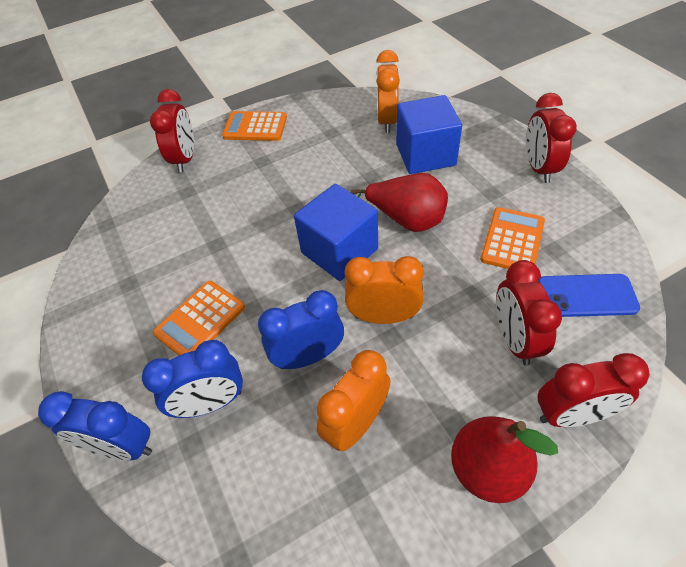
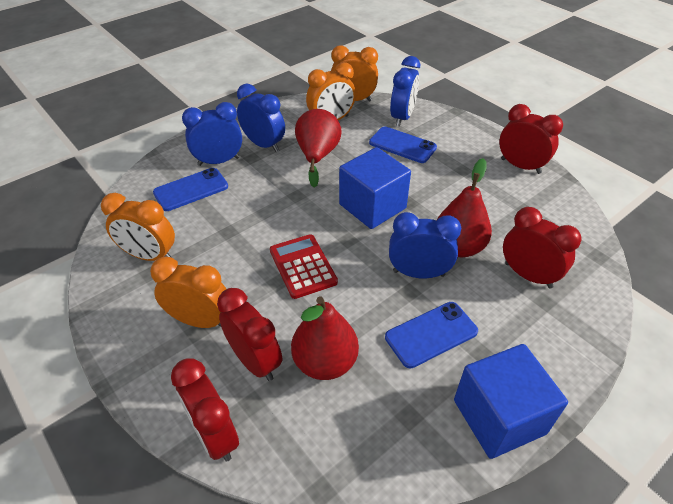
blue clock: [38,391,152,461] [142,340,243,418] [258,290,344,369] = 3 -> [182,102,242,166] [237,84,285,152] [389,212,461,279] [390,56,420,127] = 4
blue phone: [538,274,640,317] = 1 -> [153,168,228,211] [369,127,437,163] [385,302,478,368] = 3
orange calculator: [153,281,245,355] [222,111,287,141] [480,207,545,269] = 3 -> none = 0
orange clock: [316,350,391,451] [345,256,424,324] [376,50,400,133] = 3 -> [101,193,175,261] [150,257,226,328] [306,62,356,120] [331,45,378,102] = 4
red calculator: none = 0 -> [270,234,338,299] = 1
red pear: [350,173,448,232] [451,416,558,503] = 2 -> [291,296,359,380] [295,109,342,188] [436,158,492,257] = 3

